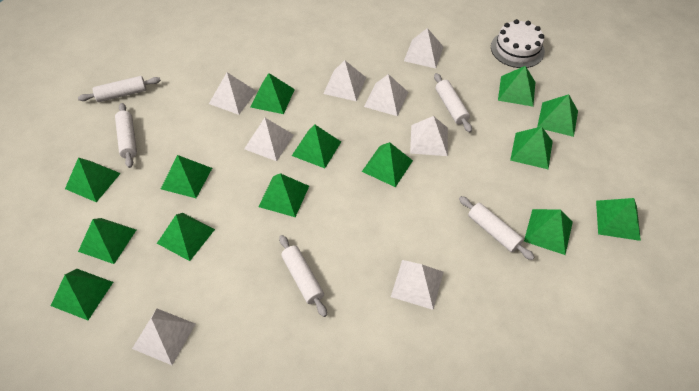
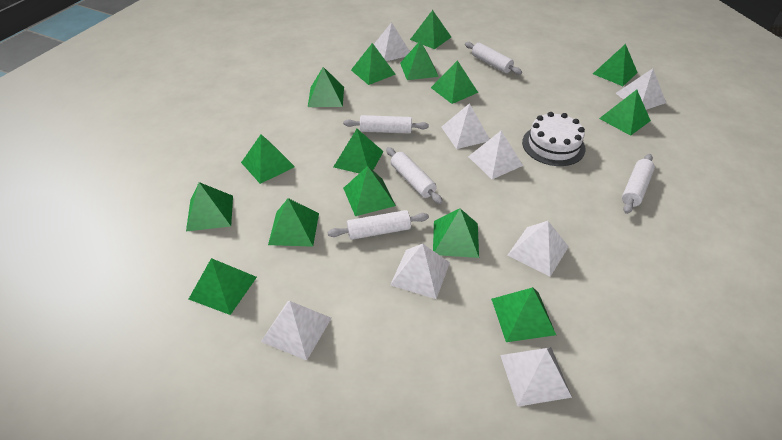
green pyramid: [51,269,113,320] [65,158,121,202] [78,218,136,264] [157,213,215,261] [161,155,212,198] [251,73,295,114] [258,173,309,217] [292,125,341,168] [362,142,413,187] [498,66,535,107] [510,126,553,169] [524,209,573,255] [537,94,578,137] [596,198,641,241] = 14 -> [186,182,233,231] [189,258,257,315] [241,134,295,184] [268,198,319,247] [308,67,344,107] [333,129,384,173] [343,166,396,216] [351,43,396,85] [400,40,439,80] [410,10,451,49] [431,60,478,104] [433,208,479,258] [491,287,556,342] [593,44,638,86] [599,90,651,136] = 15

